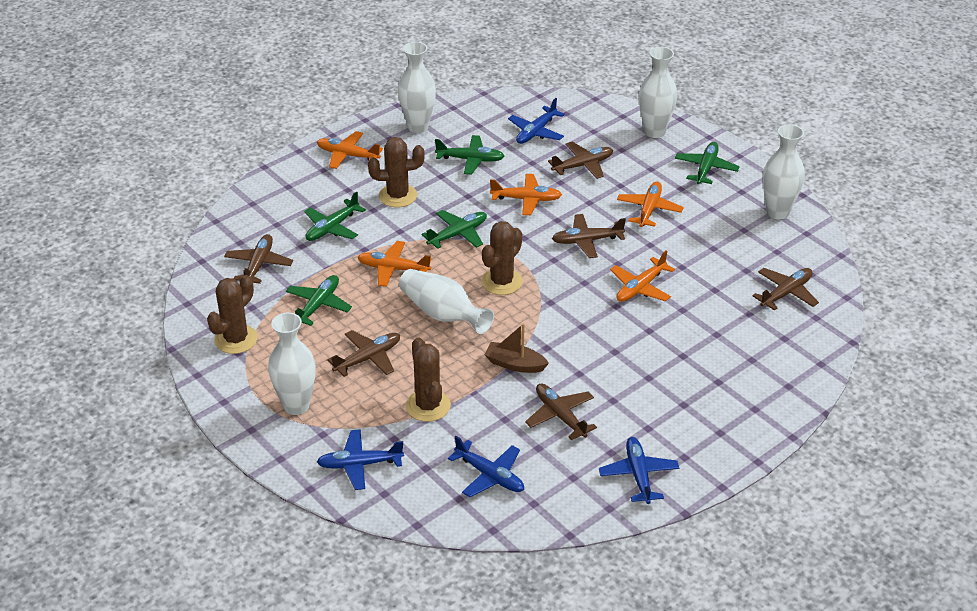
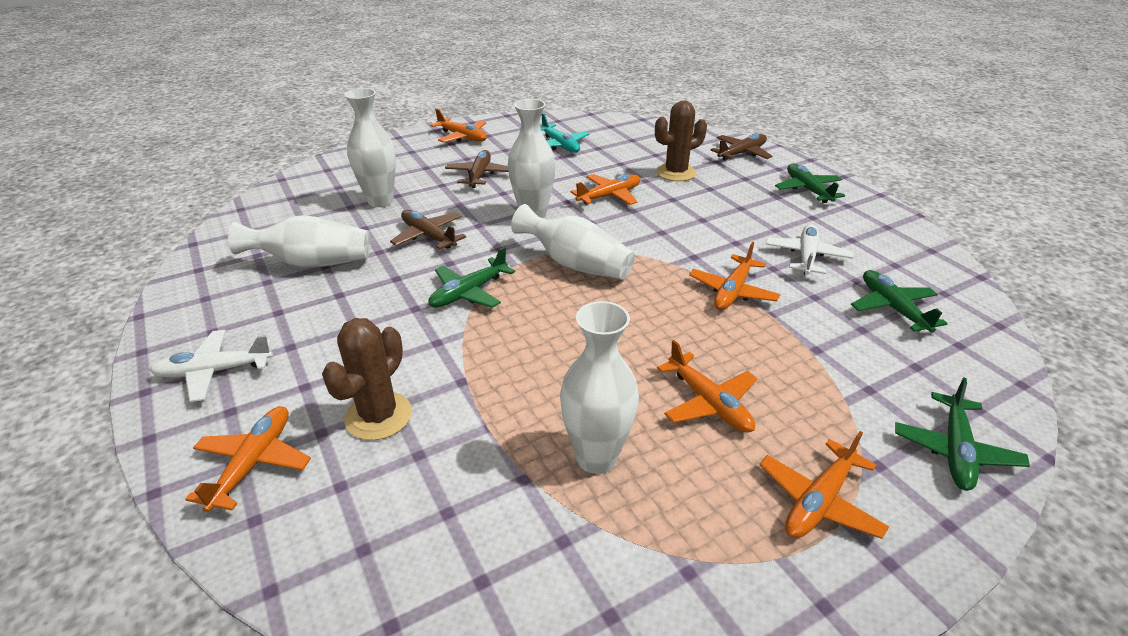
blue plane: [317,429,404,490] [448,436,524,497] [508,98,565,144] [599,437,679,504] = 4 -> none = 0
brown boat: [484,324,549,373] = 1 -> none = 0
brown cactus: [207,275,258,354] [368,137,425,207] [406,337,451,422] [482,221,523,295] = 4 -> [322,318,412,440] [655,101,707,181] = 2
brown plane: [224,234,293,284] [327,330,400,377] [525,383,597,440] [548,141,613,179] [552,214,626,258] [752,268,819,311] = 6 -> [390,210,466,249] [445,150,509,188] [711,134,773,161] = 3
green plane: [286,275,352,326] [304,192,366,241] [422,210,487,249] [435,135,504,175] [675,142,740,184] = 5 -> [428,247,515,308] [775,164,845,203] [851,270,948,333] [895,377,1030,491] = 4
orange plane: [317,131,383,169] [357,241,432,287] [490,174,562,215] [610,250,675,302] [617,181,684,227] = 5 -> [185,406,311,512] [430,109,487,143] [571,174,640,205] [657,340,757,433] [689,242,781,310] [759,431,889,539] = 6
turquoise plane: none = 0 -> [540,113,589,153] = 1
white plane: none = 0 -> [149,330,273,402] [765,224,853,275] = 2

